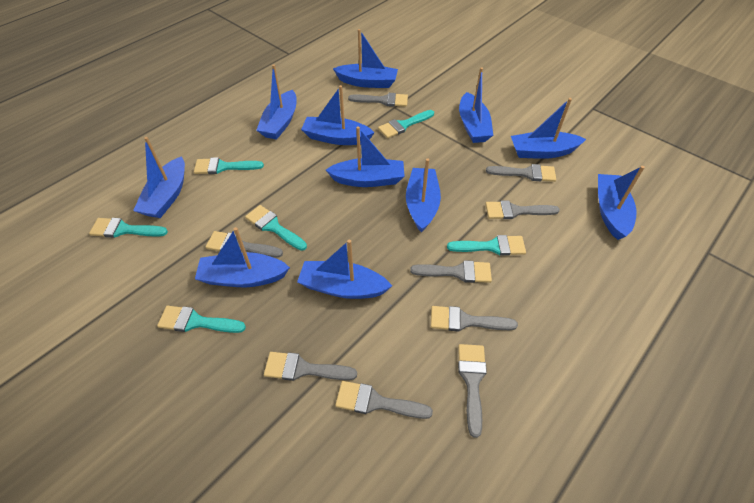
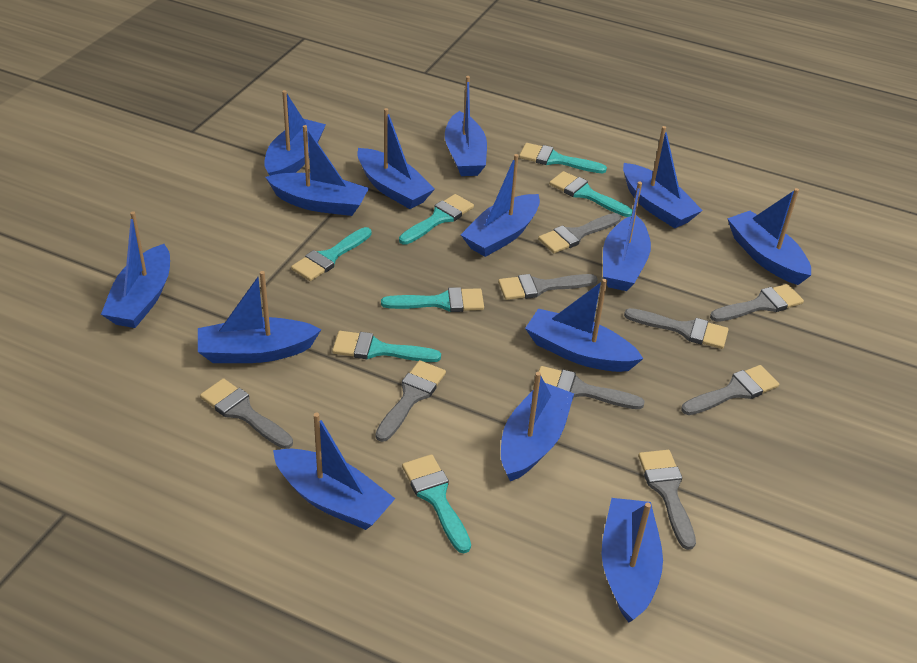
blue boat: [133,137,185,218] [195,227,290,287] [256,64,297,140] [297,240,392,299] [301,85,375,145] [326,127,405,187] [333,29,398,88] [406,158,441,232] [459,67,493,143] [511,98,586,159] [598,166,645,240] = 11 -> [101,211,170,328] [198,271,321,363] [264,90,326,176] [266,125,369,216] [273,413,395,530] [357,108,435,209] [445,76,487,176] [461,154,540,257] [501,372,574,482] [525,279,643,372] [601,498,663,622] [603,182,651,291] [623,126,703,228] [727,188,811,285] = 14
turquoise brush: [89,218,168,238] [157,306,246,333] [194,157,264,174] [245,205,307,251] [378,110,434,138] [447,235,526,256] = 6 -> [291,227,372,281] [332,331,441,362] [381,287,484,312] [399,194,474,245] [402,454,471,553] [519,143,607,173] [549,171,632,217] = 7

